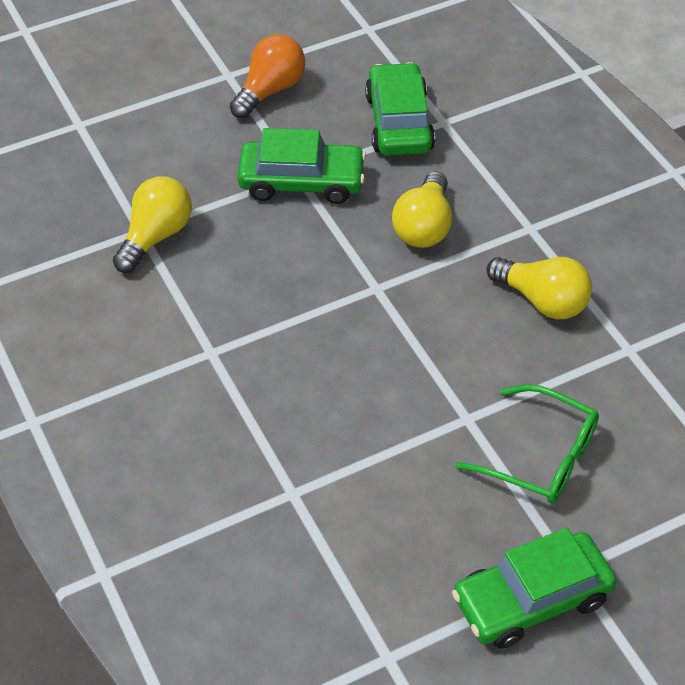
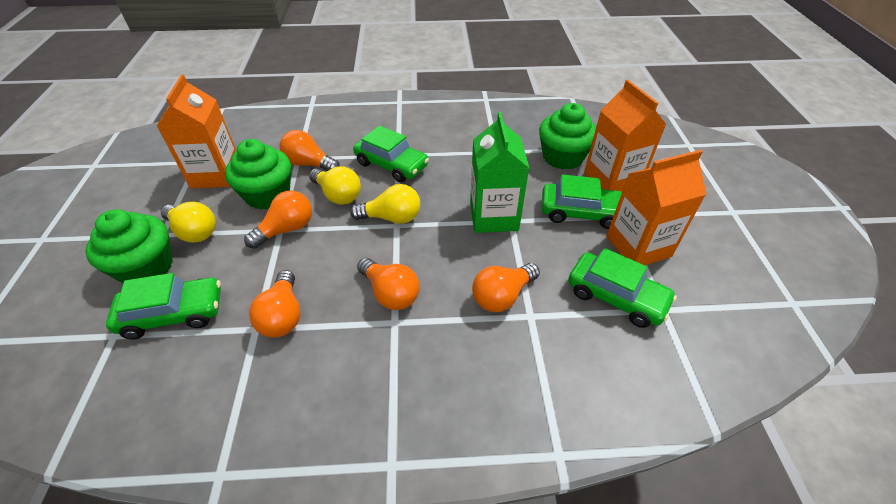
green car: [238,128,366,204] [365,62,435,156] [452,528,616,649] = 3 -> [106,273,221,340] [353,126,429,183] [541,174,622,229] [568,248,677,328] = 4
green carton: none = 0 -> [470,112,529,233] = 1
green cupcake: none = 0 -> [85,209,173,283] [225,139,291,210] [539,103,596,170] = 3
green glasses: [455,384,599,504] = 1 -> none = 0
orange carton: none = 0 -> [157,75,236,188] [584,80,667,191] [606,150,706,265] = 3
orange light bulb: [230,34,305,118] = 1 -> [244,191,312,249] [249,270,301,338] [279,130,340,171] [357,258,420,310] [472,263,540,312] = 5

